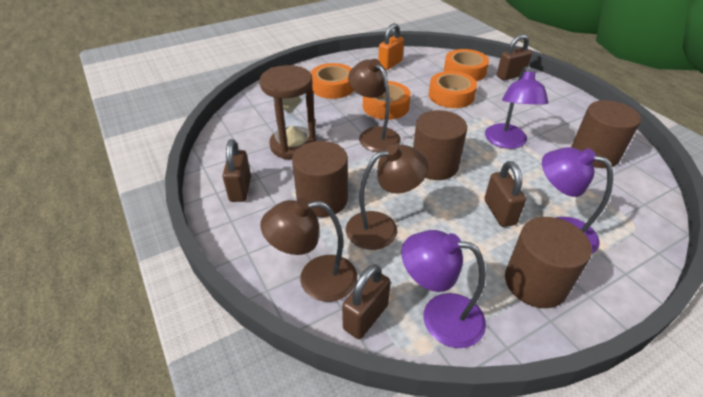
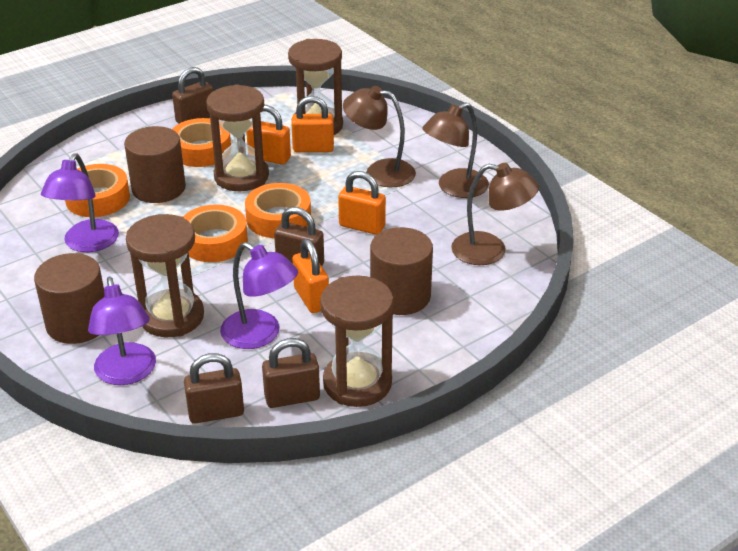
brown cylinder: [292,141,348,217] [413,110,467,180] [505,217,592,308] [571,100,641,168] = 4 -> [34,253,105,344] [124,126,186,203] [370,227,433,315] = 3
brown hourglass: [260,65,316,159] = 1 -> [126,214,204,337] [206,84,269,191] [288,39,343,135] [320,275,394,407] = 4
orange padlock: [378,23,404,70] = 1 -> [246,105,291,165] [291,96,334,152] [292,239,329,313] [338,171,386,235] = 4

